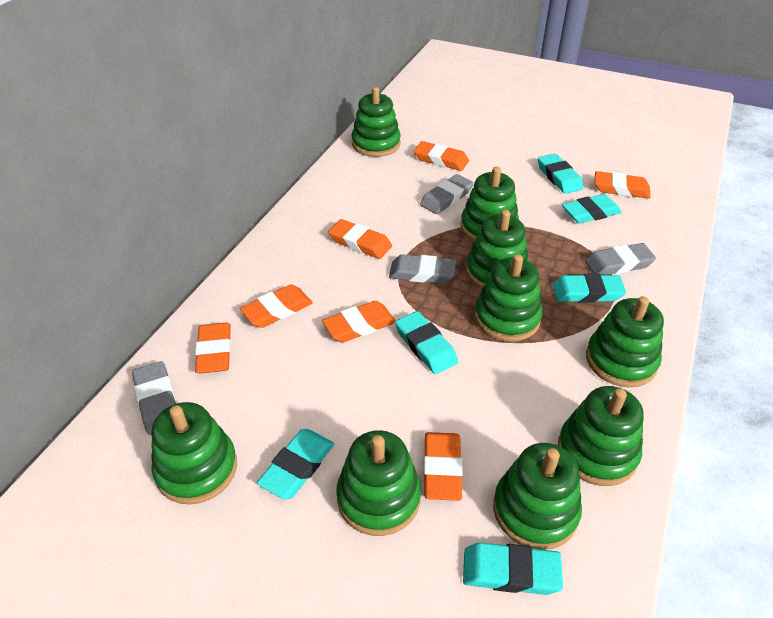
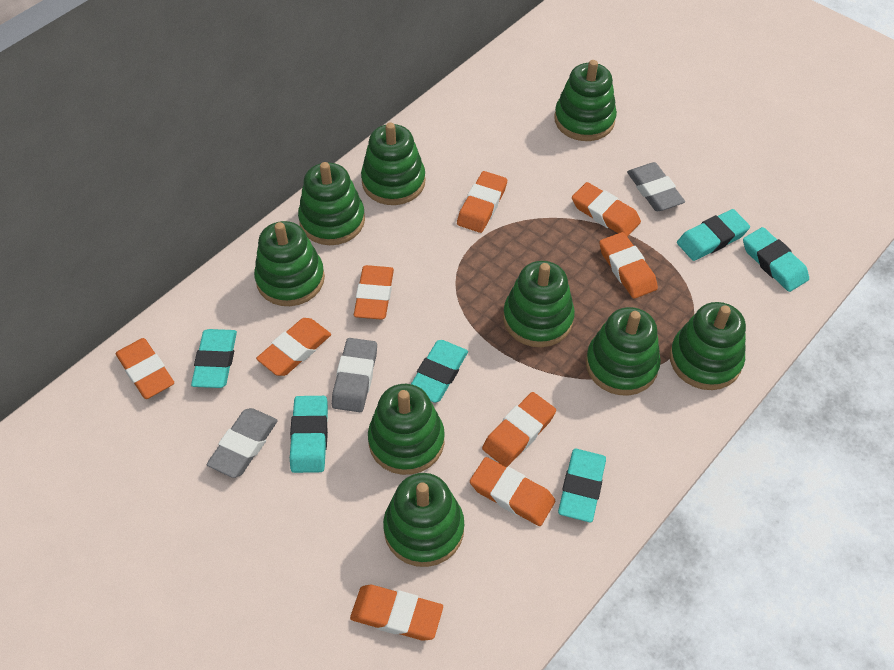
grey eraser: [132,361,177,435] [389,254,456,284] [420,174,474,214] [585,243,656,275] = 4 -> [207,408,278,478] [332,338,377,412] [627,162,685,211] = 3
orange eraser: [195,322,231,373] [240,284,313,328] [322,301,396,343] [328,219,392,259] [414,141,469,171] [423,432,463,501] [595,171,651,199] = 7 -> [115,338,174,399] [256,318,331,376] [350,585,443,641] [354,265,394,320] [457,171,507,233] [470,457,555,526] [482,392,556,467] [572,182,641,237] [599,232,658,299] = 9

